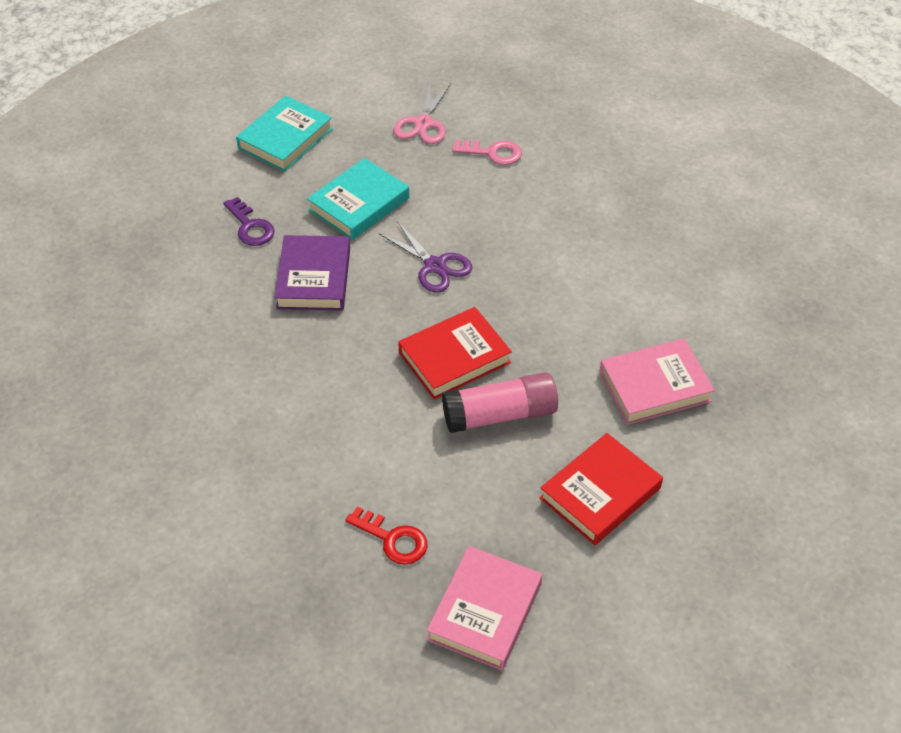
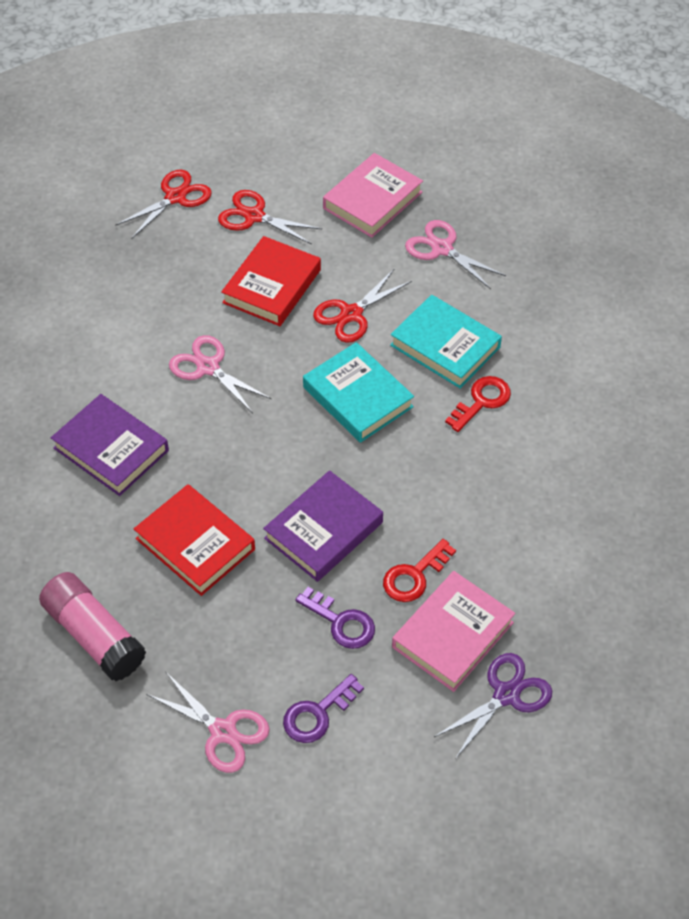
pink key: [452,140,522,165] = 1 -> none = 0
pink scissors: [394,83,451,144] = 1 -> [146,671,270,773] [169,335,271,413] [405,220,506,289] = 3
purple book: [274,235,350,311] = 1 -> [51,394,169,496] [263,470,383,582] = 2
purple key: [223,197,275,246] = 1 -> [283,674,364,743] [295,587,375,649] = 2
red key: [346,506,427,565] = 1 -> [383,539,456,602] [445,376,511,432] = 2
red scissors: none = 0 -> [115,170,212,238] [218,190,322,245] [313,269,412,343] = 3

